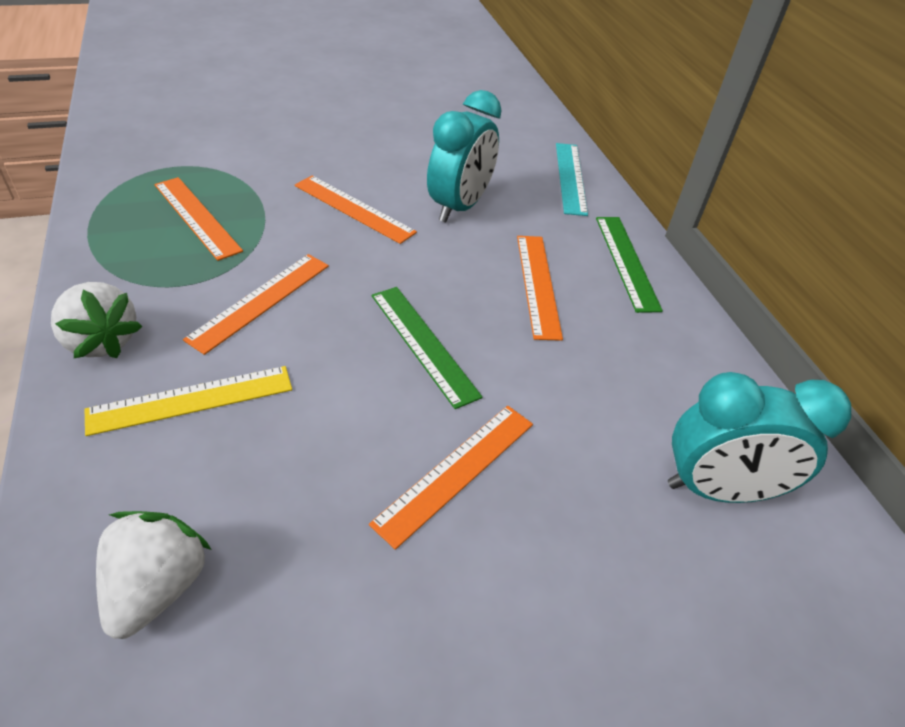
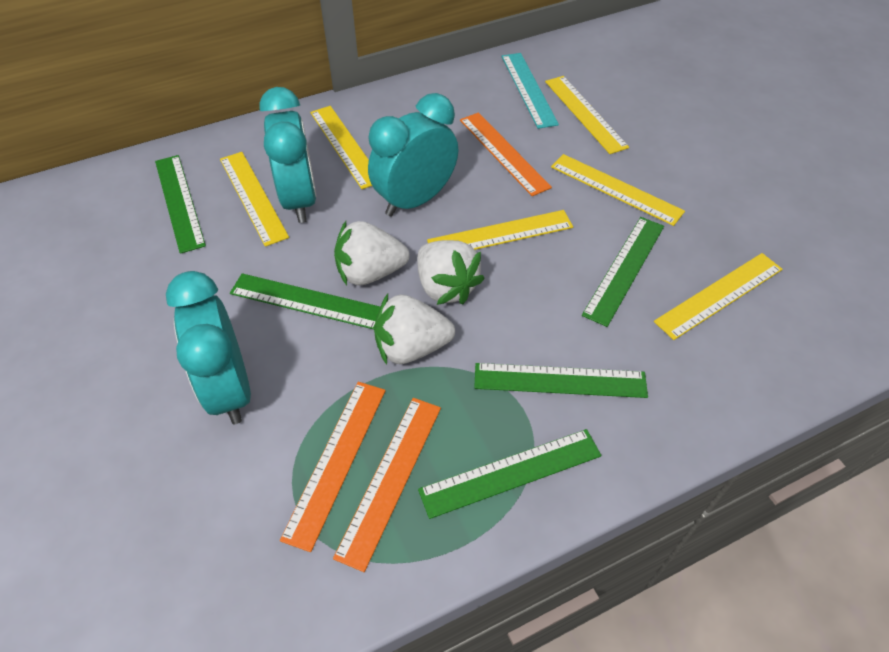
green ruler: [372,287,483,409] [596,217,663,313] = 2 -> [155,155,206,254] [230,273,380,330] [418,429,602,519] [474,363,648,398] [582,217,664,327] = 5
orange ruler: [155,177,243,261] [183,254,329,355] [295,176,417,244] [369,406,533,550] [517,236,563,341] = 5 -> [280,382,386,552] [333,398,441,572] [460,112,552,196] = 3
turquoise clock: [427,90,502,222] [668,372,851,503] = 2 -> [166,271,251,424] [260,87,317,223] [368,93,458,217] = 3
white strawberry: [51,282,142,358] [96,511,212,639] = 2 -> [334,221,410,285] [374,294,455,365] [417,240,485,305] = 3
yellow ruler: [85,366,292,436] = 1 -> [220,152,289,247] [310,106,372,189] [427,210,573,250] [545,76,629,154] [551,154,685,226] [654,253,783,340] = 6

